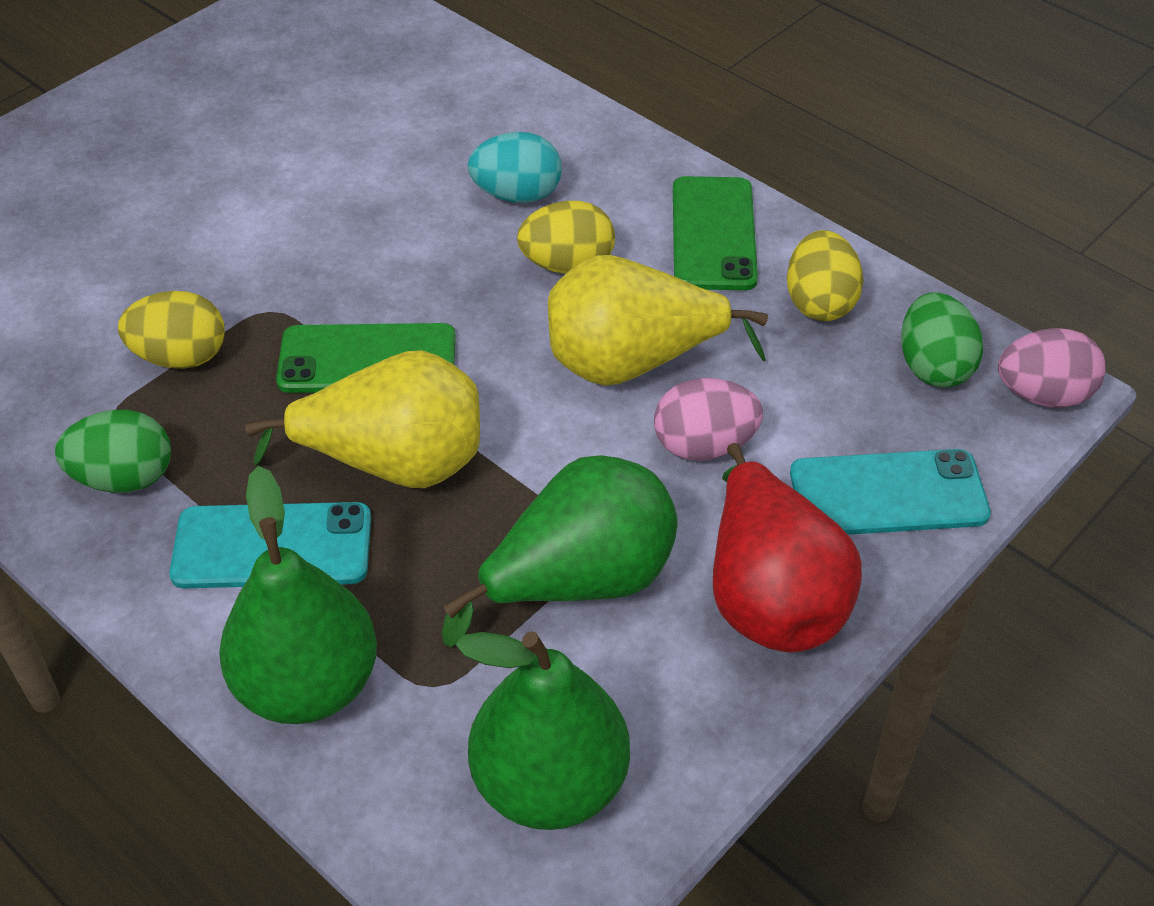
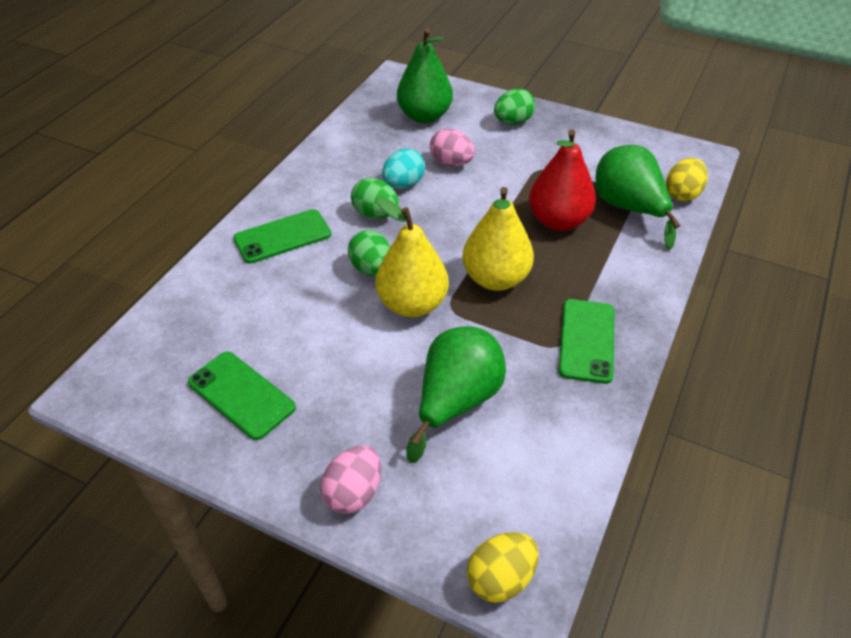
green egg: [55,410,171,493] [901,292,983,388] = 2 -> [348,230,391,276] [351,178,399,219] [494,89,535,125] = 3
green phone: [276,323,456,393] [673,176,758,290] = 2 -> [188,352,296,440] [233,209,331,264] [559,299,614,384] = 3
turquoise phone: [169,502,371,588] [790,449,991,535] = 2 -> none = 0
yellow egg: [118,291,225,369] [517,201,615,274] [787,230,863,321] = 3 -> [467,532,539,603] [666,158,708,201] = 2

